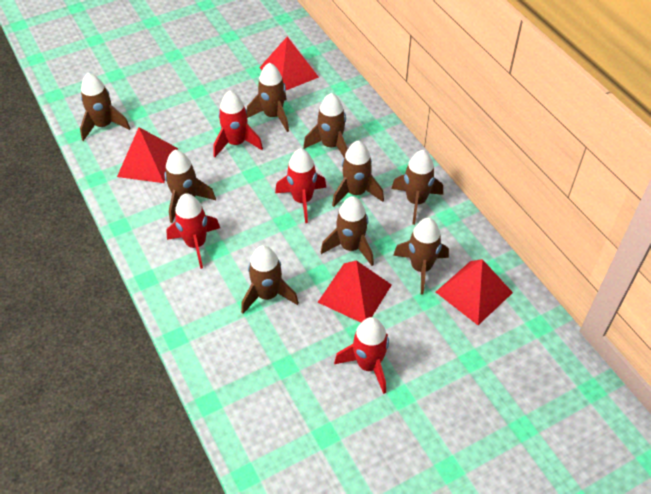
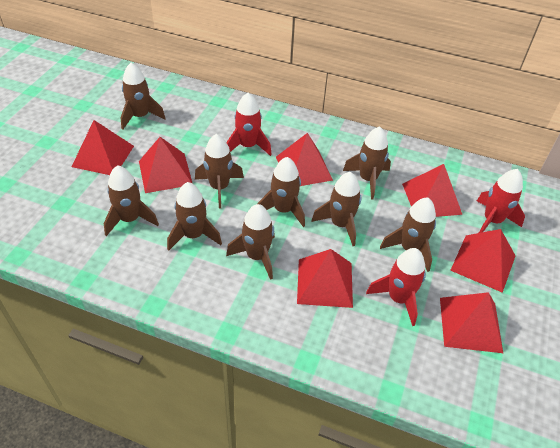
red pyramid: [117,127,178,183] [259,37,319,90] [318,260,391,323] [436,259,513,325] = 4 -> [72,120,134,175] [139,137,193,193] [276,133,333,186] [297,249,353,308] [402,164,462,217] [440,292,503,353] [450,229,516,293] = 7
red rocket: [166,193,220,269] [214,90,263,157] [275,148,327,223] [334,317,389,394] = 4 -> [226,93,272,156] [366,248,426,326] [477,169,525,233] = 3

